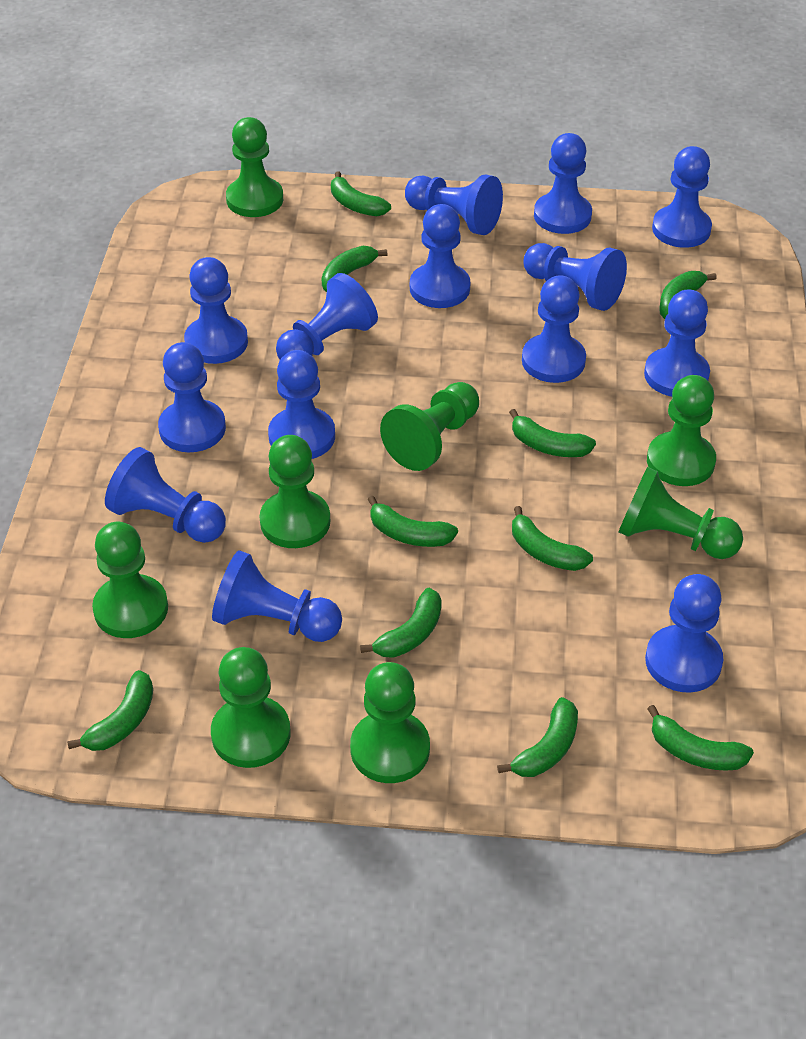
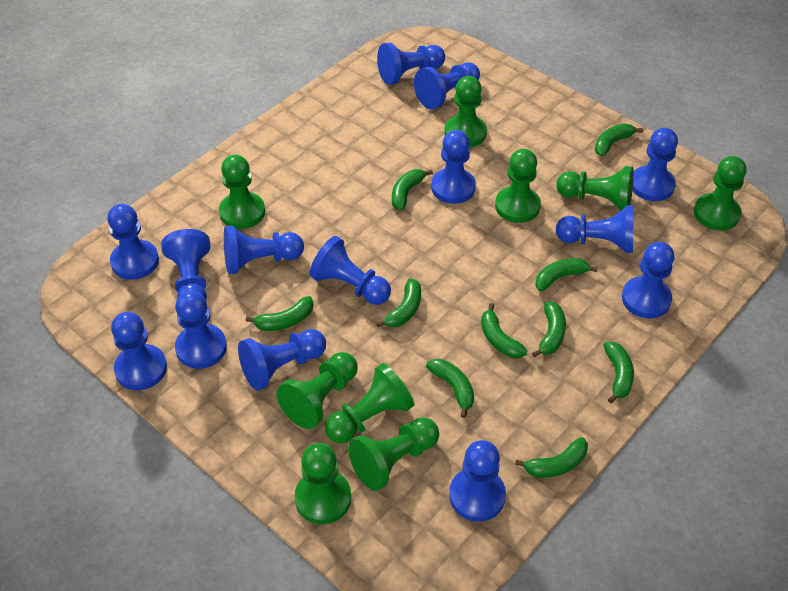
green pawn: [92,522,168,638] [211,647,291,768] [226,117,283,217] [259,435,330,548] [350,662,430,783] [380,382,479,471] [619,467,743,559] [647,375,716,486] = 8 -> [219,155,265,229] [277,352,358,429] [295,443,351,524] [325,363,414,443] [348,417,439,491] [444,76,487,147] [495,149,541,223] [556,166,634,211] [694,156,747,230] = 9

